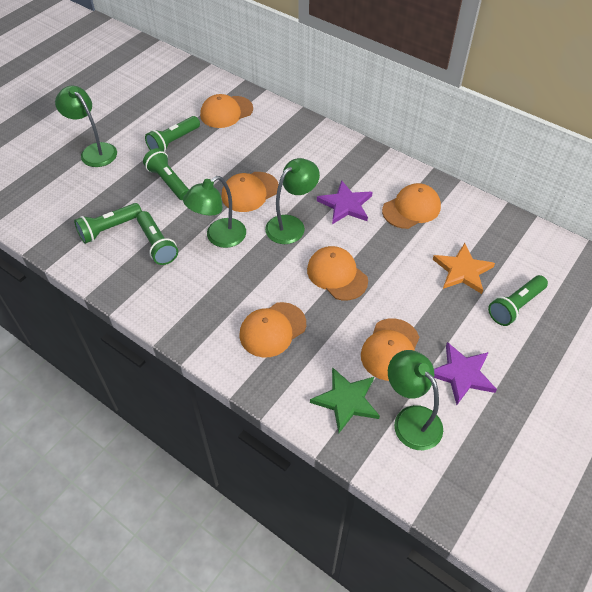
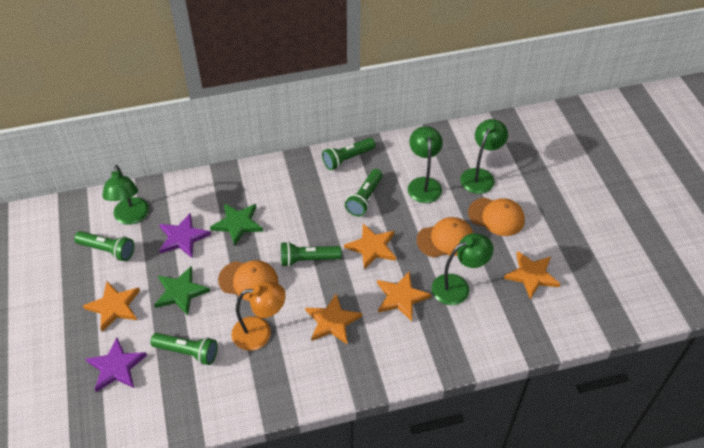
green star: [310,367,380,433] = 1 -> [154,266,210,316] [210,203,263,246] = 2
orange cap: [200,94,253,128] [221,172,279,212] [240,302,306,357] [307,246,368,300] [361,318,419,381] [382,183,441,229] = 6 -> [218,260,278,301] [417,217,473,258] [468,198,525,236] = 3
orange lamp: none = 0 -> [232,282,286,351] = 1
orange star: [432,243,495,294] = 1 -> [83,281,140,332] [305,294,362,344] [344,223,396,270] [377,272,431,321] [504,251,560,299] = 5

